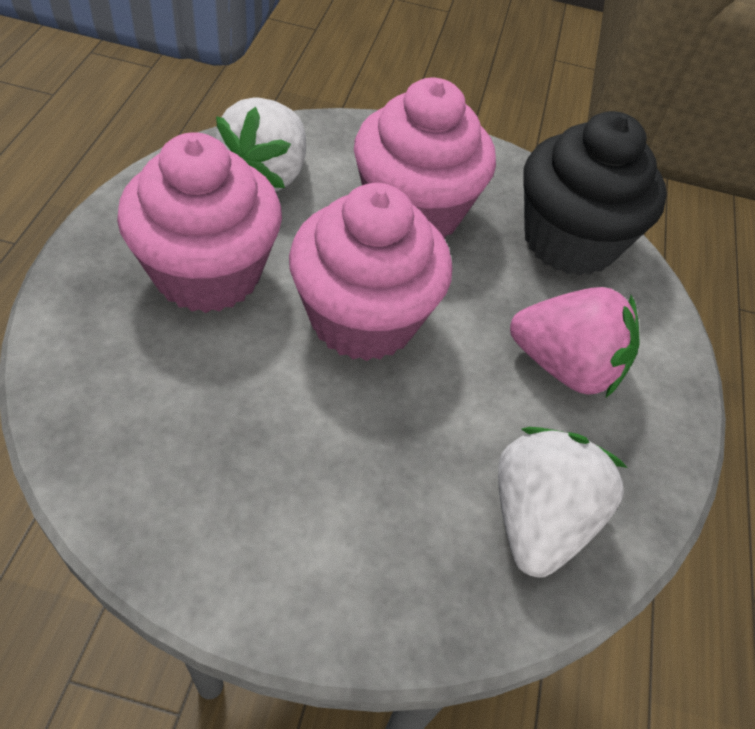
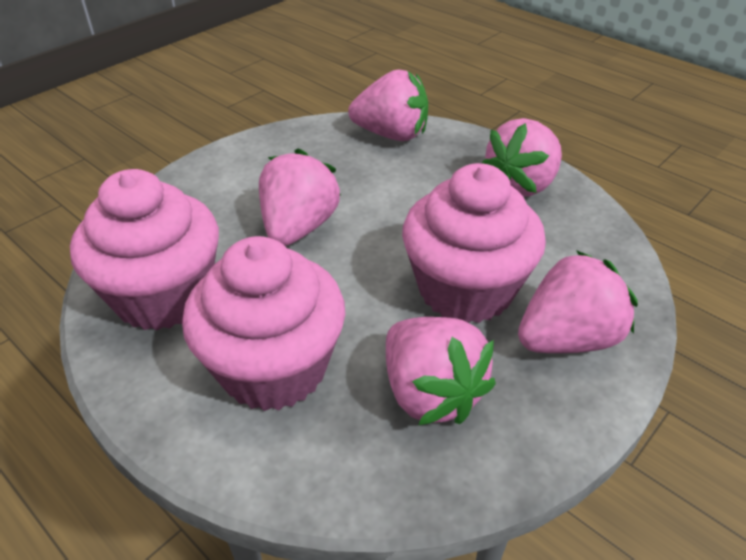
black cupcake: [523,111,667,276] = 1 -> none = 0
pink strawberry: [510,287,640,397] = 1 -> [259,149,341,246] [348,70,428,141] [386,317,496,425] [482,118,562,197] [518,250,638,353] = 5
white strawberry: [216,97,306,191] [498,427,628,578] = 2 -> none = 0

